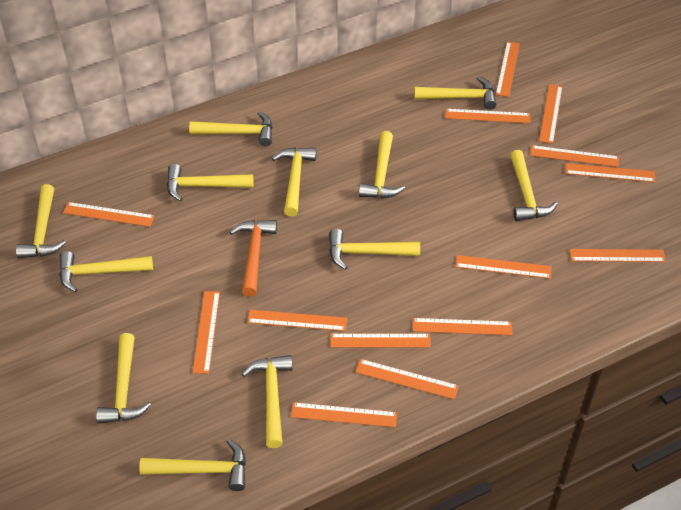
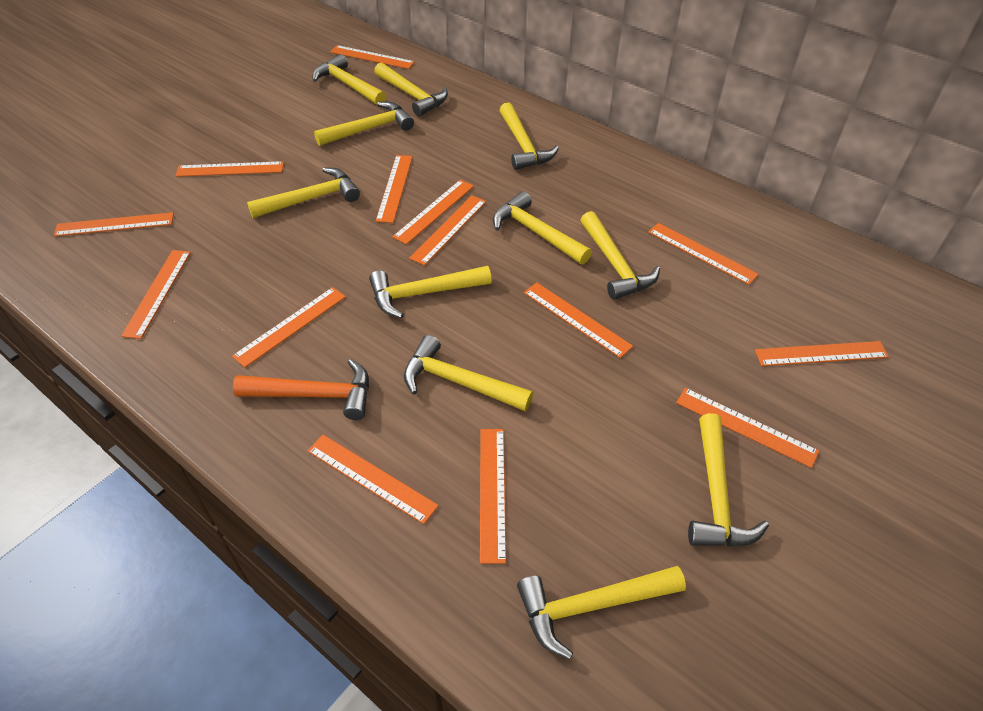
yellow hammer: [16,184,66,258] [59,251,153,292] [96,333,151,424] [139,439,246,491] [167,164,254,201] [189,111,273,146] [242,355,293,448] [272,147,317,216] [329,229,420,270] [359,131,405,198] [414,76,497,110] [510,150,558,221] = 12 -> [247,167,360,218] [312,54,386,105] [314,102,414,146] [369,266,492,318] [374,63,448,117] [404,335,533,412] [493,191,592,264] [499,102,559,170] [517,566,686,660] [580,211,660,300] [688,413,769,547] = 11

